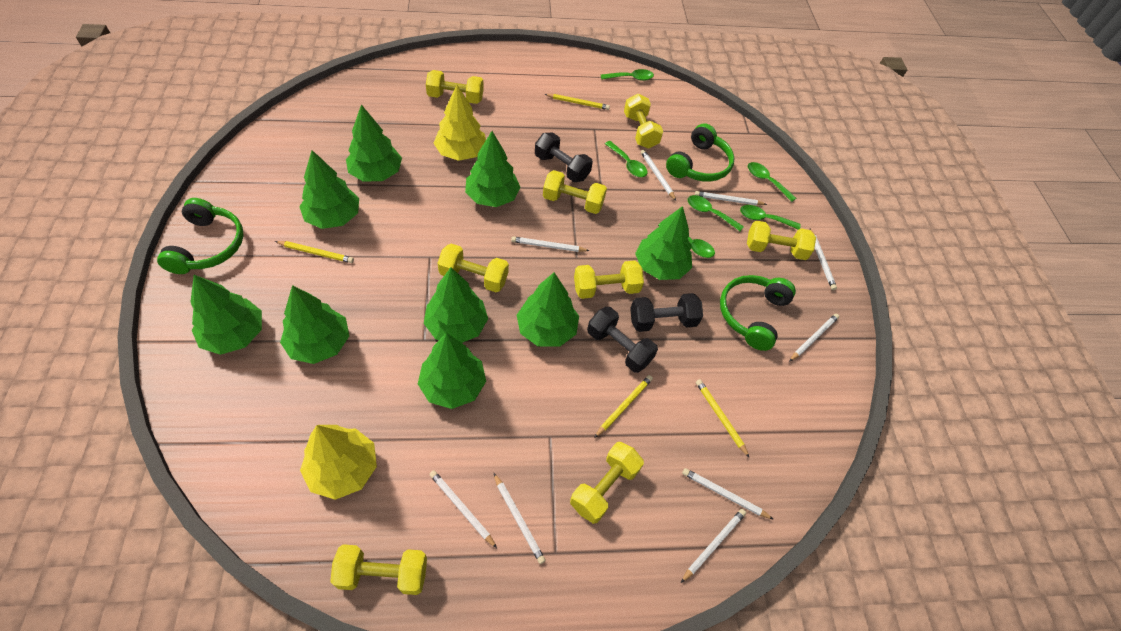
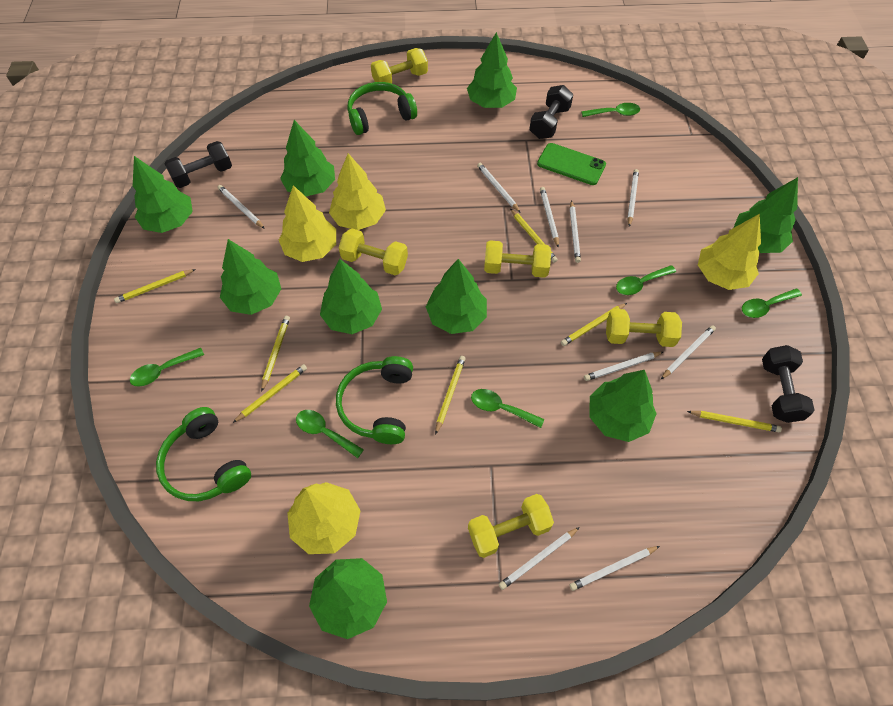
green phone: none = 0 -> [537,143,606,185] = 1
yellow dumbbell: [330,544,427,595] [426,70,484,104] [438,244,509,292] [543,170,607,214] [570,442,644,524] [574,260,644,299] [624,94,663,149] [747,221,816,260] = 8 -> [339,229,408,275] [371,48,428,83] [468,494,554,558] [484,240,551,278] [606,309,682,347] = 5
yellow pencil: [275,241,354,263] [544,94,610,110] [594,375,653,438] [696,379,750,458] = 4 -> [114,269,196,303] [233,364,307,423] [261,316,290,392] [435,356,466,435] [510,208,558,263] [561,303,627,346] [687,411,782,432] = 7
yellow tree: [300,425,377,500] [434,85,486,161] = 2 -> [279,185,336,262] [287,482,361,554] [329,153,386,230] [698,214,761,290] = 4

